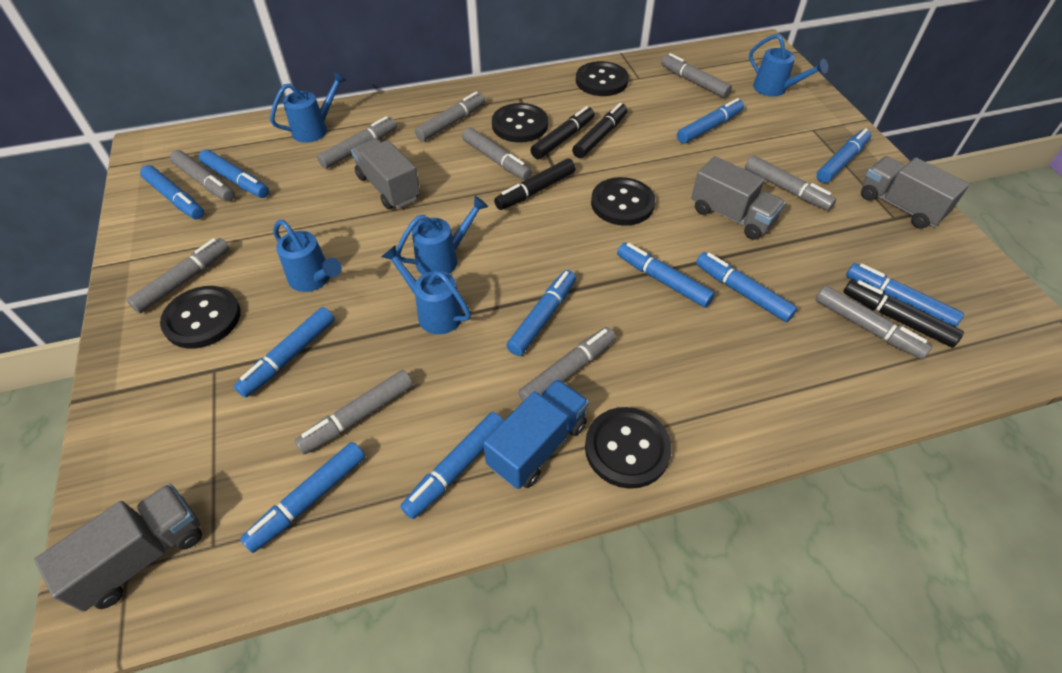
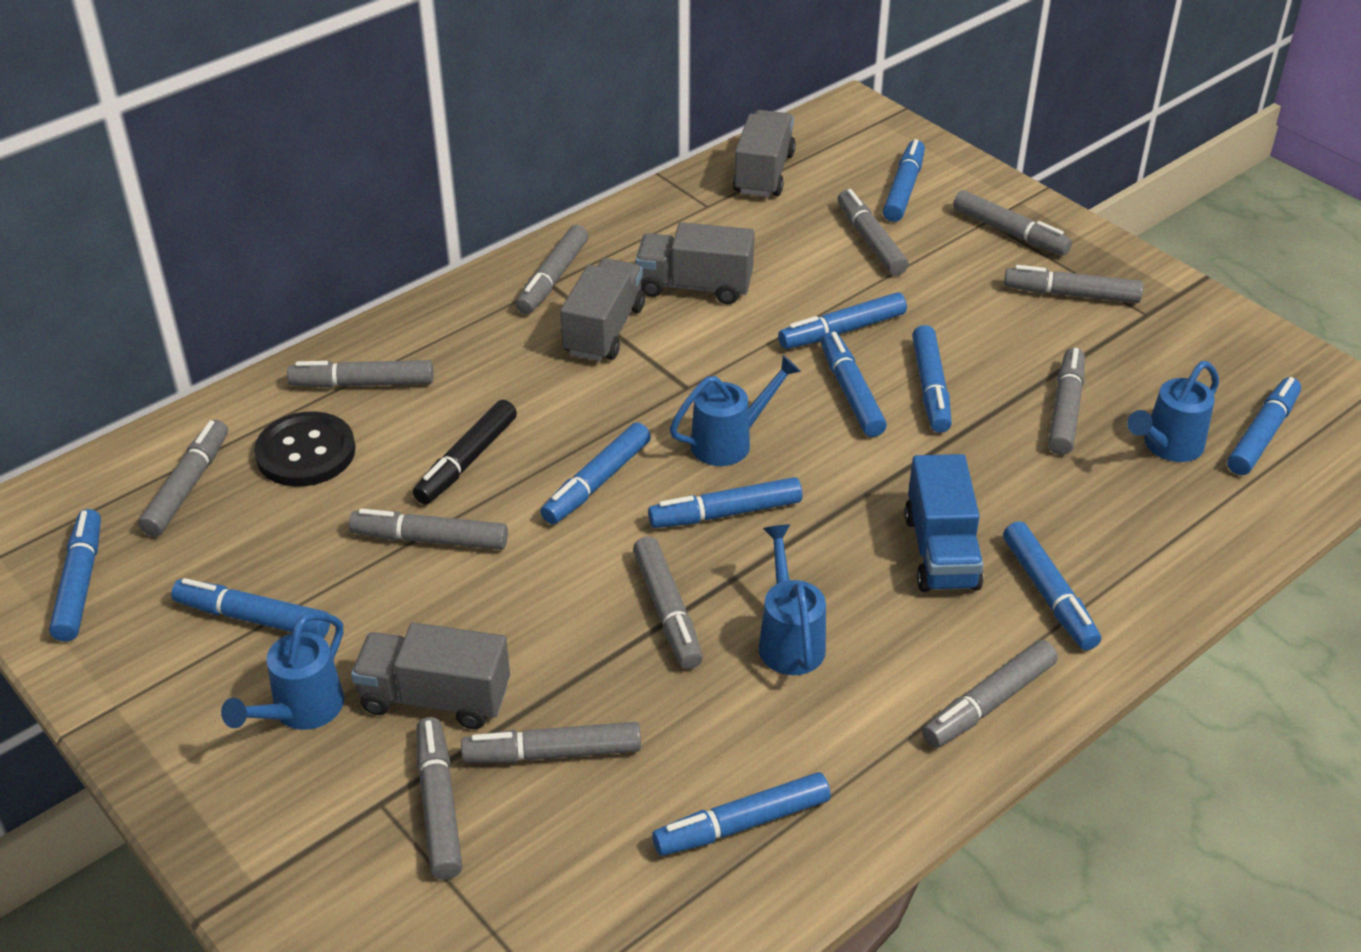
black button: [160,286,241,348] [492,103,548,143] [576,61,629,96] [585,407,672,489] [591,177,655,226] = 5 -> [254,411,356,487] = 1
black marker: [494,159,576,210] [531,106,595,159] [572,103,627,158] [843,280,964,348] = 4 -> [413,400,517,505] = 1
blue watering can: [270,71,347,143] [273,220,342,292] [381,245,471,334] [396,196,488,275] [749,34,828,97] = 5 -> [221,612,344,730] [670,355,801,466] [758,525,826,675] [1127,361,1219,462] = 4
grey marker: [127,238,229,313] [170,150,235,202] [294,370,413,454] [317,116,397,169] [415,91,485,141] [462,127,532,180] [518,327,615,401] [661,53,732,98] [745,155,836,211] [815,286,932,360] = 10 -> [138,420,228,537] [287,360,433,388] [349,509,508,550] [416,717,462,880] [461,722,641,763] [516,225,588,314] [633,537,703,669] [838,189,909,276] [922,640,1058,748] [953,190,1072,256] [1004,265,1143,303] [1048,348,1085,455] = 12

